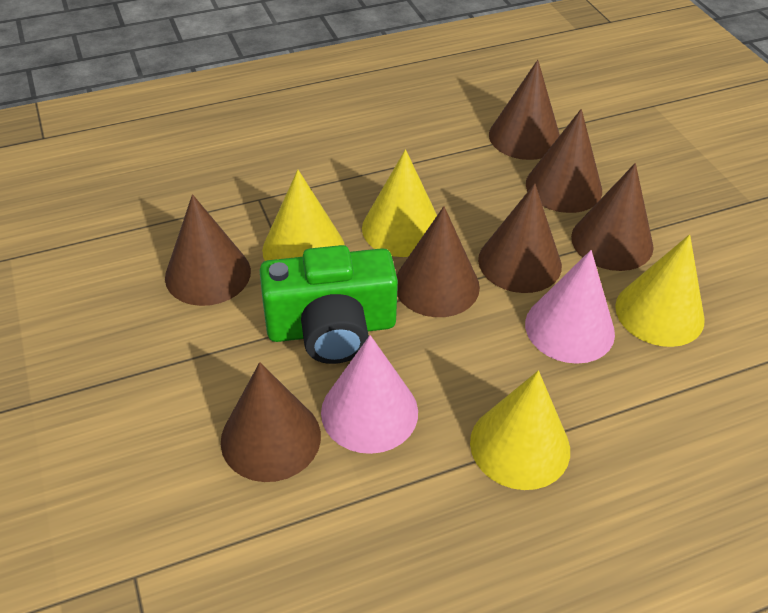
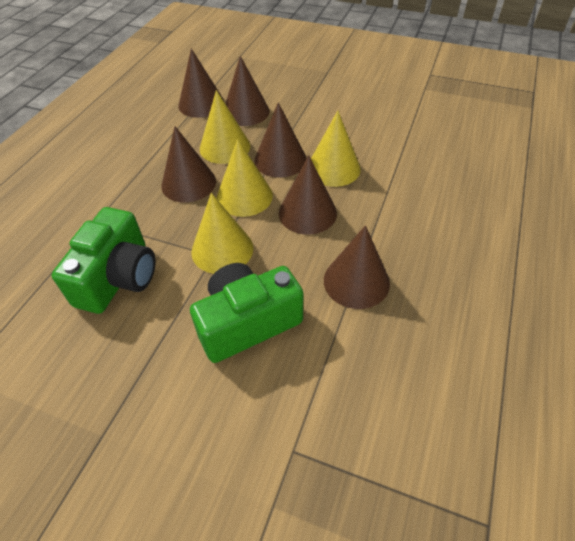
brown cone: [165,194,251,306] [221,362,321,482] [397,206,480,317] [478,184,562,293] [489,60,560,160] [526,109,602,213] [571,163,654,271] = 7 -> [161,126,216,203] [178,48,224,118] [225,56,270,126] [254,103,306,178] [279,155,337,235] [324,225,390,309] = 6
green camera: [260,245,398,364] = 1 -> [52,207,156,314] [190,263,303,363] = 2
pink cone: [321,335,418,454] [525,250,615,364] = 2 -> none = 0

